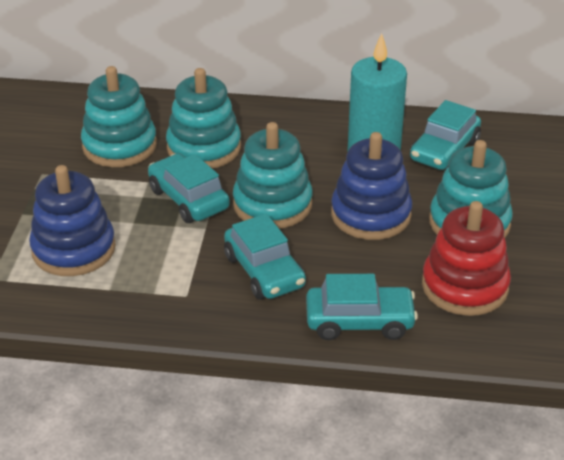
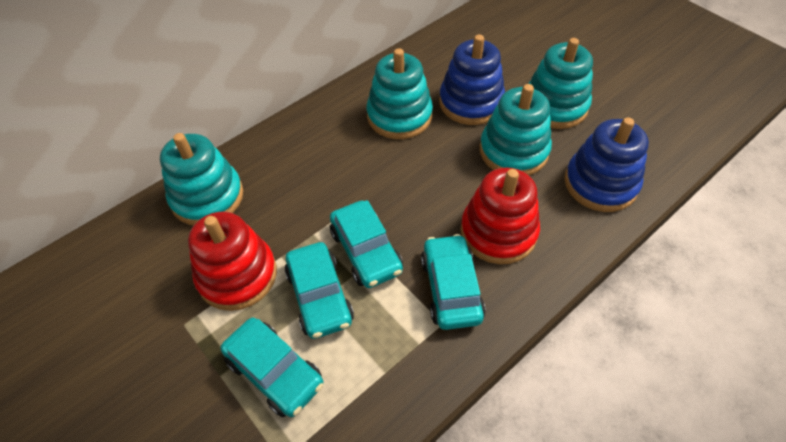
red stacking toy: [422,201,511,316] = 1 -> [188,212,277,311] [461,167,540,264] = 2
turquoise candle: [347,33,407,152] = 1 -> none = 0

